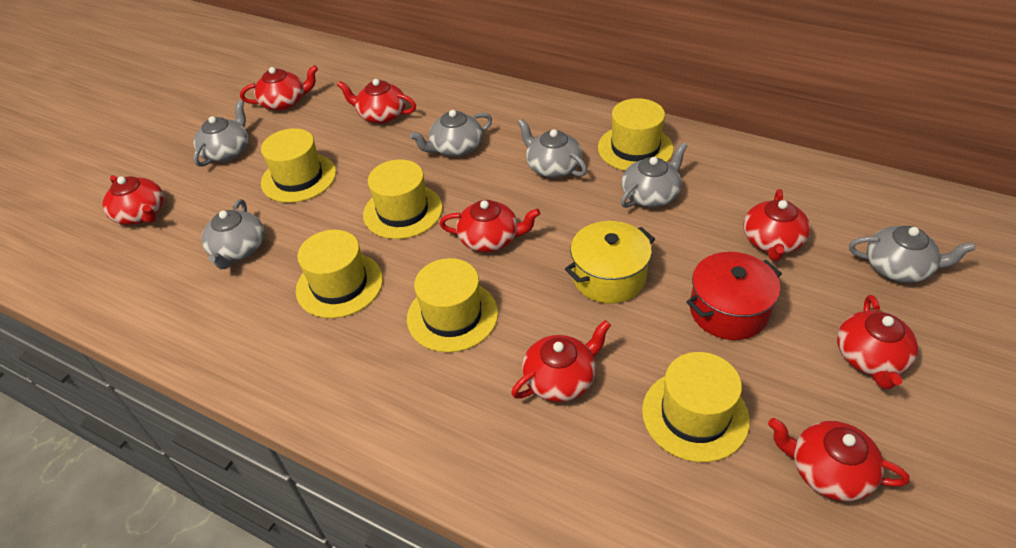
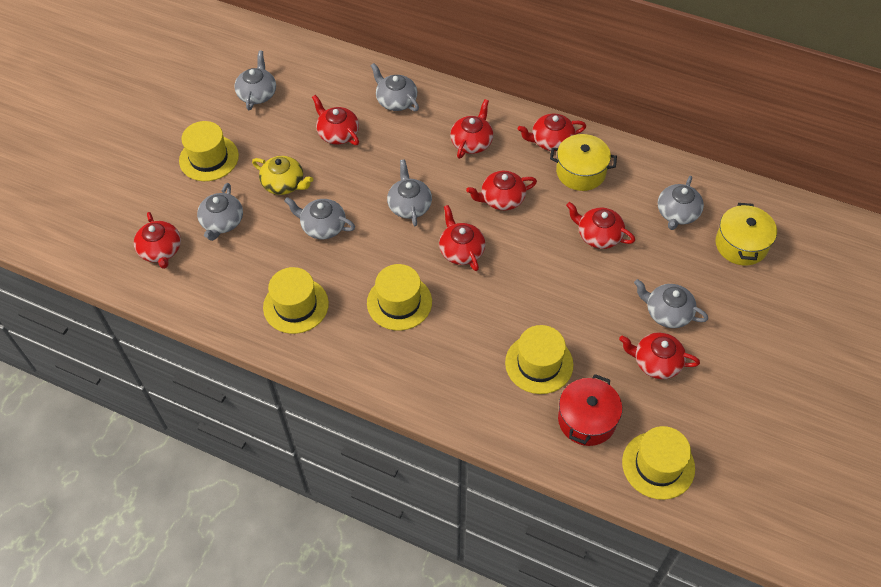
grey teapot: [193,100,248,167] [202,199,264,269] [410,110,492,157] [518,119,587,178] [620,142,687,208] [849,226,976,283] = 6 -> [197,183,243,241] [234,50,276,110] [285,197,355,239] [371,63,419,111] [387,159,432,226] [634,279,708,328] [658,176,704,230] = 7
yellow hat: [261,128,336,203] [296,230,383,318] [363,160,443,239] [407,258,498,352] [598,98,674,171] [642,352,750,462] = 6 -> [179,121,239,181] [263,267,329,334] [367,264,432,331] [505,325,573,394] [622,426,695,500] = 5
yellow pot: [565,221,655,304] = 1 -> [550,134,617,191] [715,203,777,265] = 2
yellow teapot: none = 0 -> [252,156,313,195] = 1

